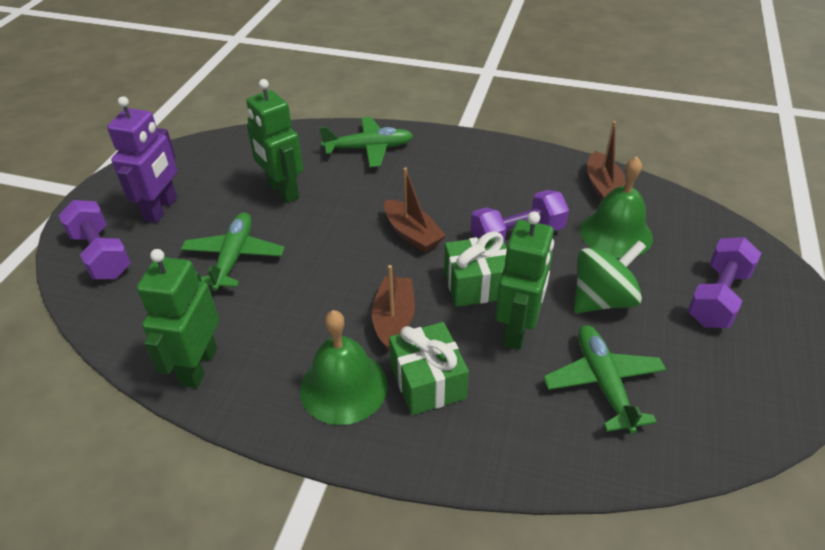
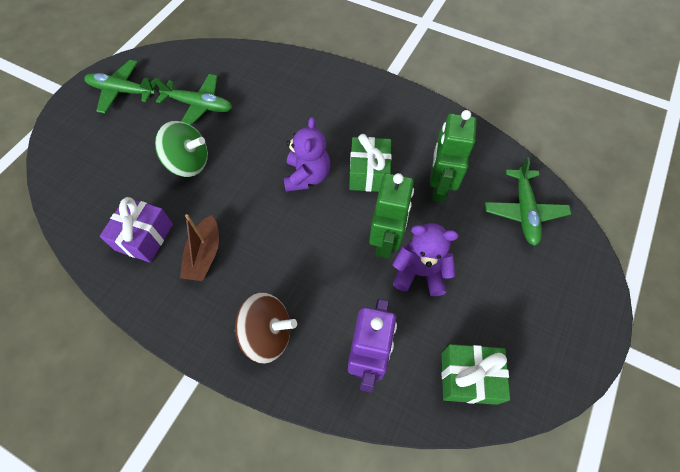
brown boat: [372,265,415,352] [384,167,446,253] [587,121,626,201] = 3 -> [180,214,219,281] = 1
brown spinning top: none = 0 -> [235,292,297,364] = 1
green bell: [300,310,388,425] [580,156,653,258] = 2 -> none = 0
green robot: [137,249,219,388] [246,79,303,203] [495,212,554,350] = 3 -> [369,173,414,258] [430,110,477,202] = 2
purple dumbbell: [58,200,131,279] [470,190,569,243] [687,237,761,328] = 3 -> none = 0
purple gift: none = 0 -> [100,197,173,263] = 1
purple teddy bear: none = 0 -> [284,117,330,192] [393,223,458,296] = 2

